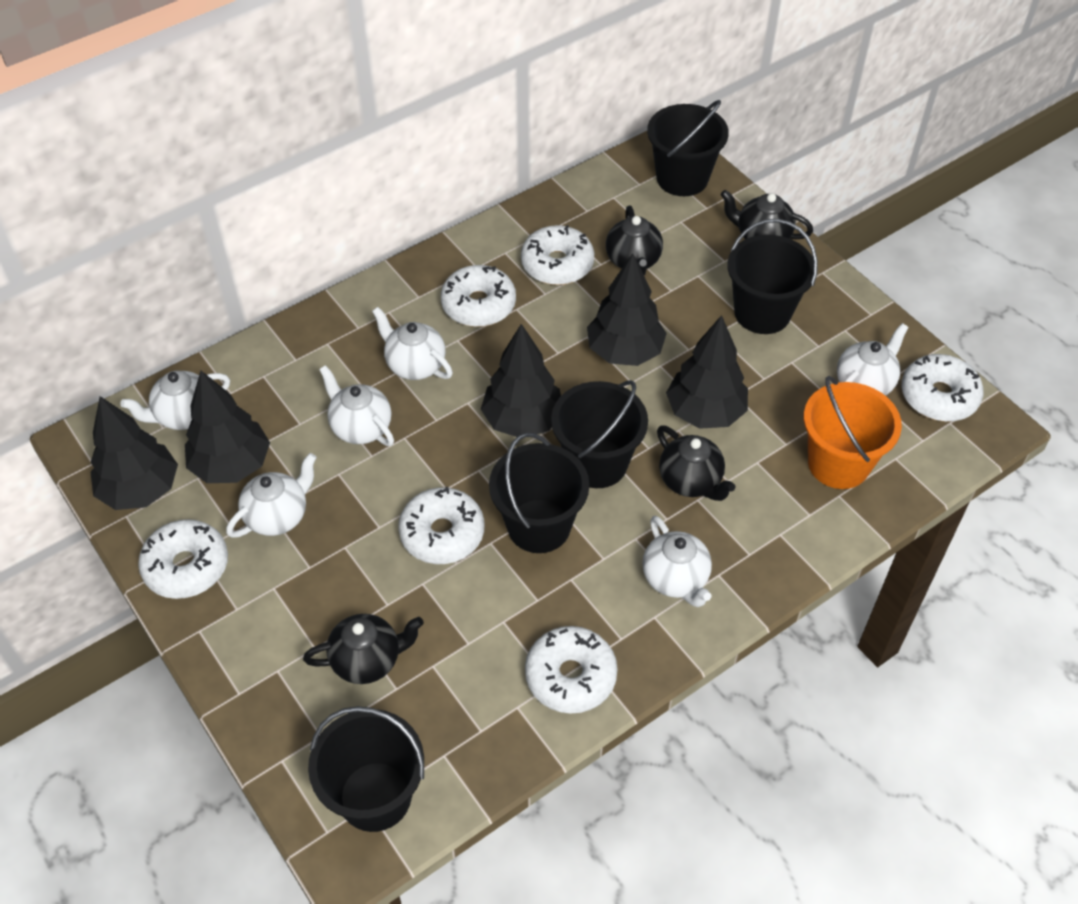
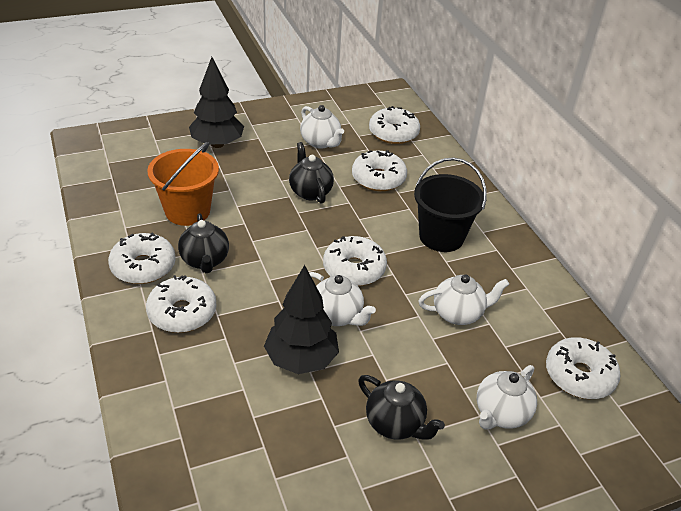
black bucket: [308,706,424,832] [489,433,589,553] [551,380,648,488] [647,100,729,196] [727,219,818,334] = 5 -> [414,158,487,252] = 1
black teapot: [303,614,424,684] [606,205,663,275] [657,425,735,501] [721,190,813,239] = 4 -> [178,214,229,273] [289,142,334,203] [358,375,445,440] = 3
black tree: [91,396,178,510] [185,371,270,483] [481,324,561,437] [587,253,667,366] [666,315,748,429] = 5 -> [189,57,244,148] [264,265,339,374] = 2
white teapot: [120,371,230,430] [226,453,317,538] [319,365,394,446] [372,307,453,380] [643,516,712,607] [837,323,909,396] = 6 -> [300,105,344,149] [309,272,376,326] [419,275,509,325] [477,365,537,429] = 4

